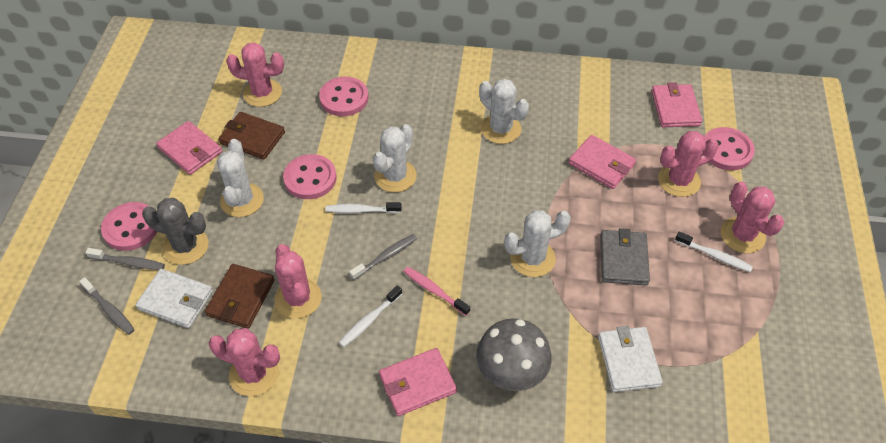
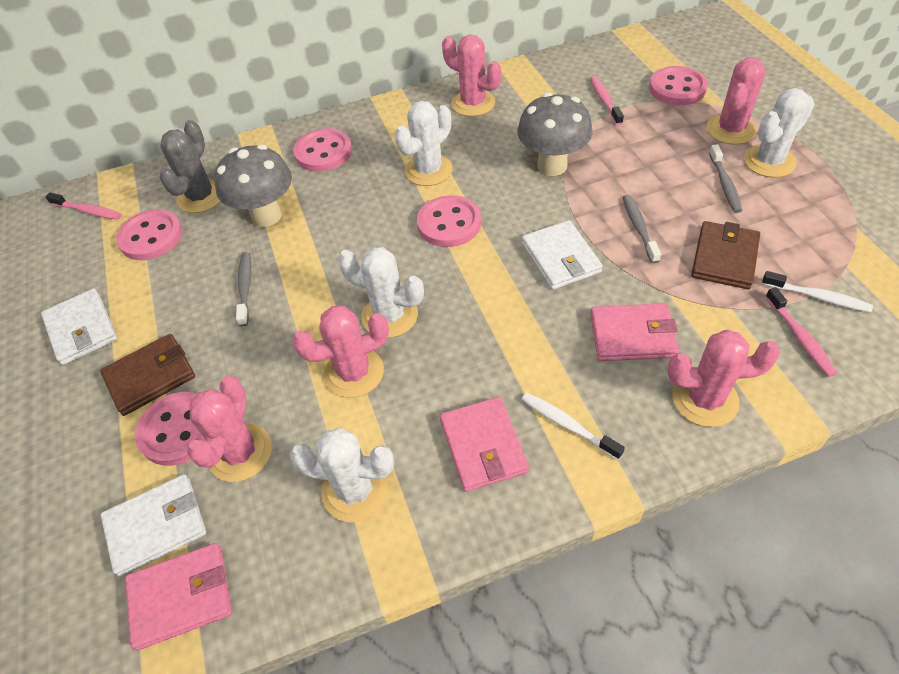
grey mushroom: [476,318,552,391] = 1 -> [214,145,292,227] [517,93,592,176] = 2
grey wallet: [600,228,650,286] = 1 -> none = 0
pink button: [101,202,157,251] [283,154,337,199] [319,77,369,116] [704,127,755,170] = 4 -> [116,209,183,260] [135,392,205,466] [293,128,352,172] [417,195,481,247] [649,66,708,106] = 5
pink toothbrush: [403,267,470,316] = 1 -> [45,192,122,220] [590,76,624,125] [765,287,837,377] = 3
pink wallet: [156,121,222,175] [379,348,457,416] [568,135,636,189] [652,82,702,127] = 4 -> [125,543,232,651] [440,397,529,492] [590,303,679,361] = 3
white toothbrush: [325,202,402,213] [339,285,402,347] [675,231,753,272] = 3 -> [521,392,625,460] [762,271,873,313] = 2
white wallet: [135,269,213,328] [598,326,663,392] = 2 -> [41,288,118,365] [100,474,206,577] [522,220,603,290] = 3

